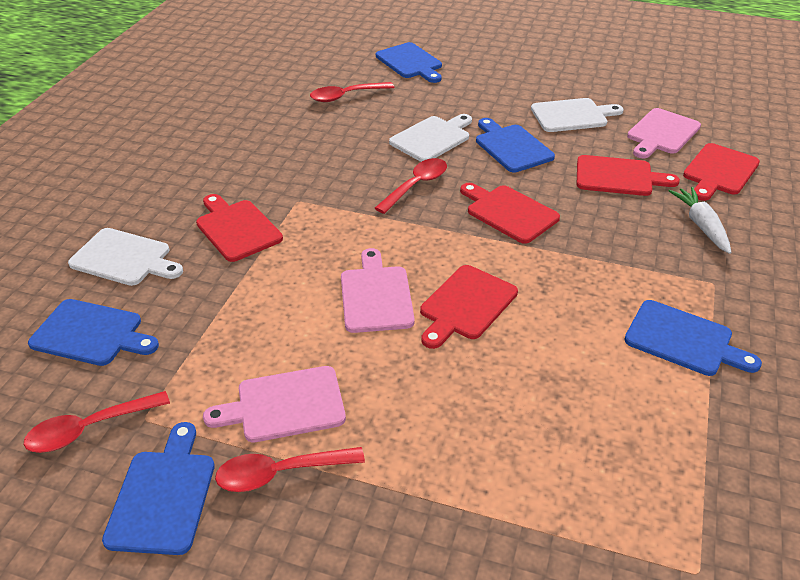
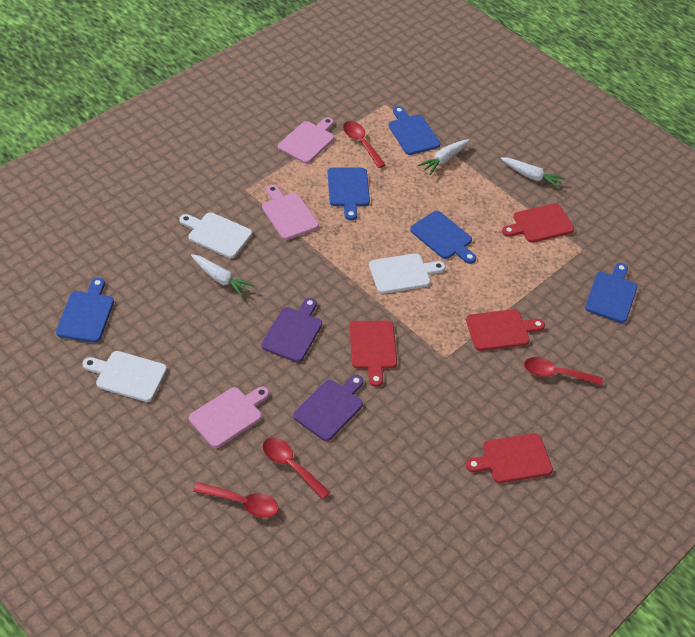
purple cutting board: none = 0 -> [261,298,322,363] [293,375,363,441] = 2
red cutting board: [196,194,283,262] [420,265,518,349] [460,183,560,244] [577,155,680,196] [683,143,760,201] = 5 -> [349,321,397,387] [466,309,545,351] [466,433,553,483] [502,203,574,243] = 4
white carrot: [669,187,731,254] = 1 -> [191,254,254,297] [418,139,470,175] [500,157,566,189] = 3

